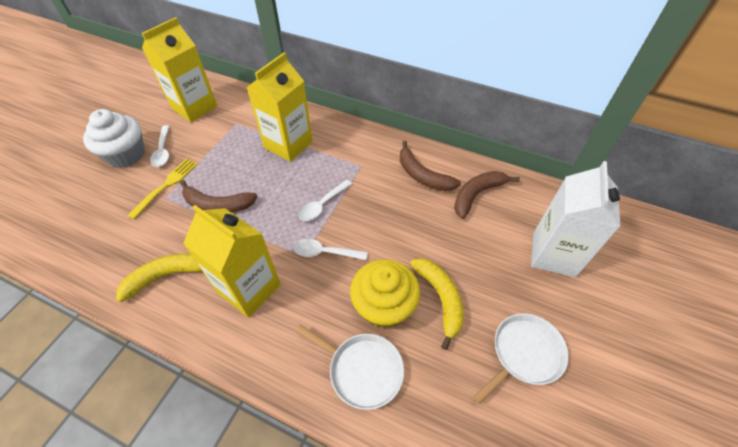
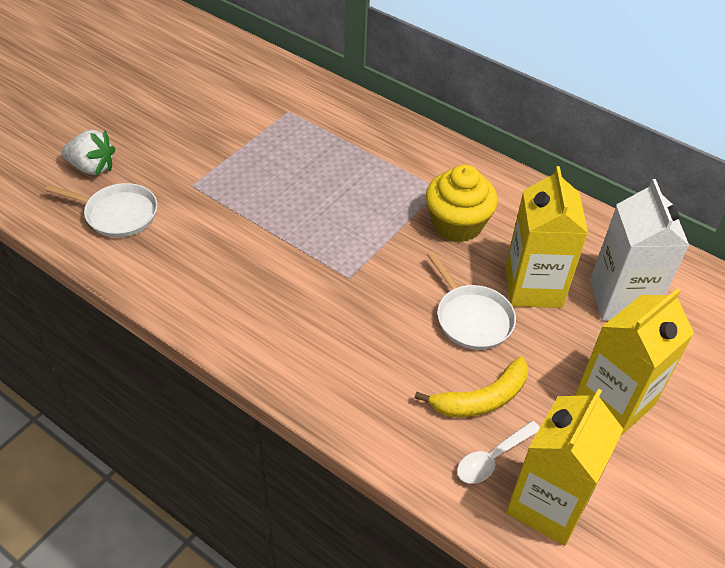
brown banana: [180,180,258,213] [400,141,461,191] [454,171,520,219] = 3 -> none = 0
white cupcake: [83,109,145,168] = 1 -> none = 0
white spoon: [150,125,170,167] [294,239,368,260] [299,180,352,221] = 3 -> [457,421,540,484] = 1
white strawberry: none = 0 -> [62,130,115,175] = 1
yellow banana: [116,253,202,302] [410,258,464,350] = 2 -> [415,356,528,417] = 1
yellow fork: [127,159,198,219] = 1 -> none = 0

